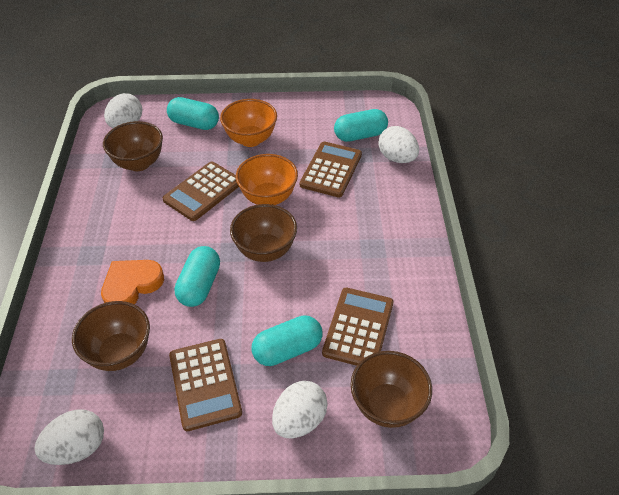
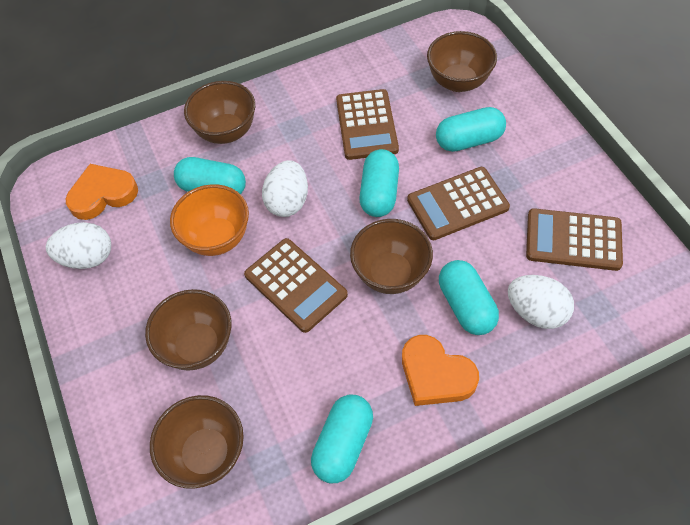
brown bowl: [72,301,150,371] [103,121,163,171] [230,204,297,262] [351,351,432,428] = 4 -> [145,289,231,371] [150,395,244,489] [184,81,255,144] [350,219,433,294] [427,31,497,92] = 5
orange bowl: [220,99,277,147] [236,154,298,205] = 2 -> [170,184,249,256] = 1
orange heart: [101,260,164,304] = 1 -> [65,164,138,220] [402,335,479,406] = 2
turquoise capsule: [167,97,219,130] [174,246,220,307] [251,315,322,366] [334,109,388,142] = 4 -> [174,157,246,194] [311,395,373,483] [359,149,399,217] [436,107,506,152] [439,260,499,335] = 5
white egg: [34,409,104,465] [104,93,143,128] [272,381,328,438] [378,126,419,163] = 4 -> [46,222,111,269] [262,160,308,217] [508,275,574,329] = 3

